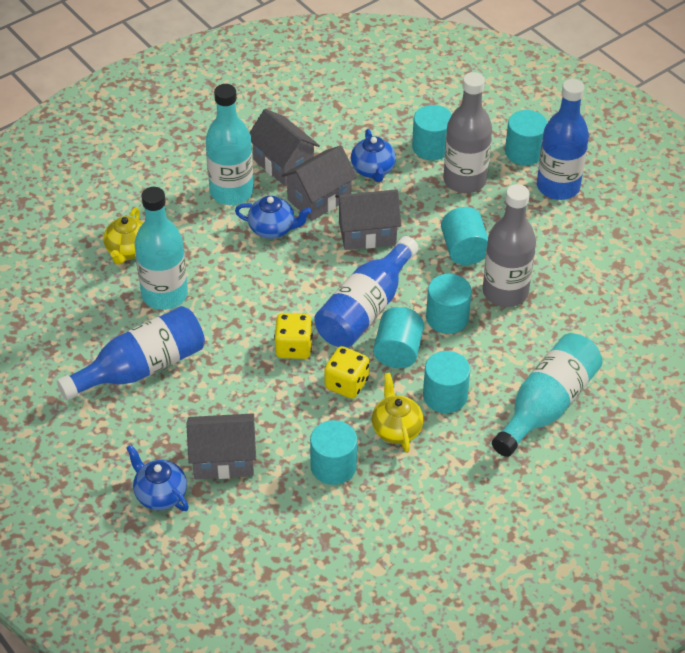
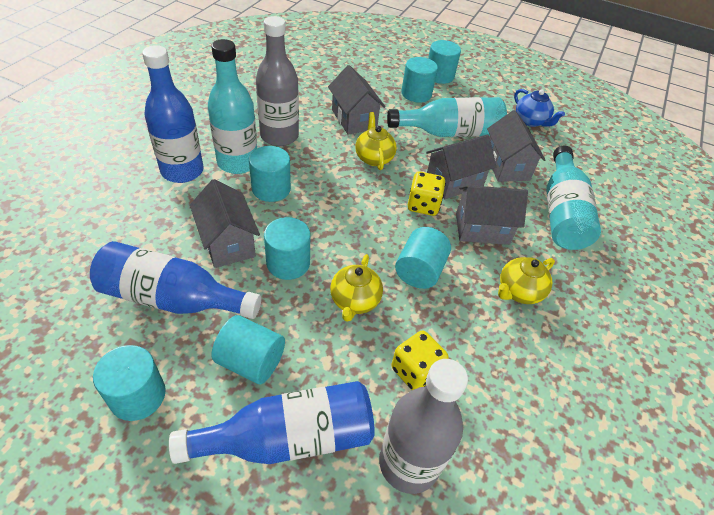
blue teapot: [126,445,189,511] [235,196,311,239] [351,129,396,182] = 3 -> [514,89,565,127] = 1
grey house: [186,413,256,479] [249,109,320,186] [281,146,357,221] [335,189,401,250] = 4 -> [190,179,260,268] [328,65,385,135] [426,134,496,199] [456,185,528,245] [487,110,545,182] = 5
yellow teapot: [103,208,144,265] [372,373,424,452] = 2 -> [330,254,383,322] [355,112,397,170] [498,257,555,304] = 3

